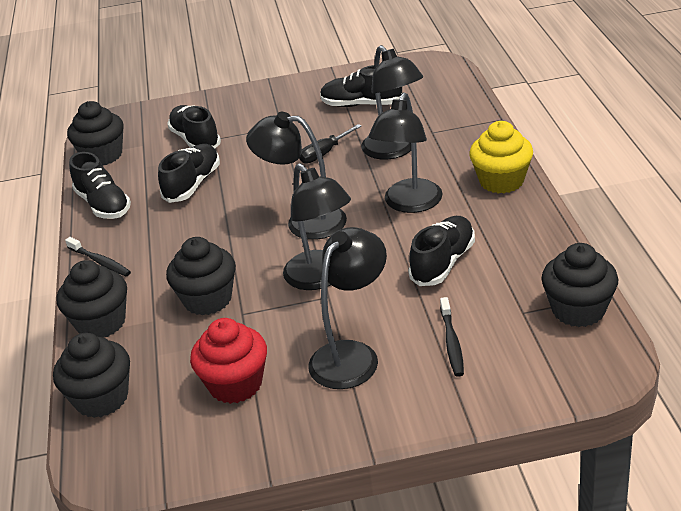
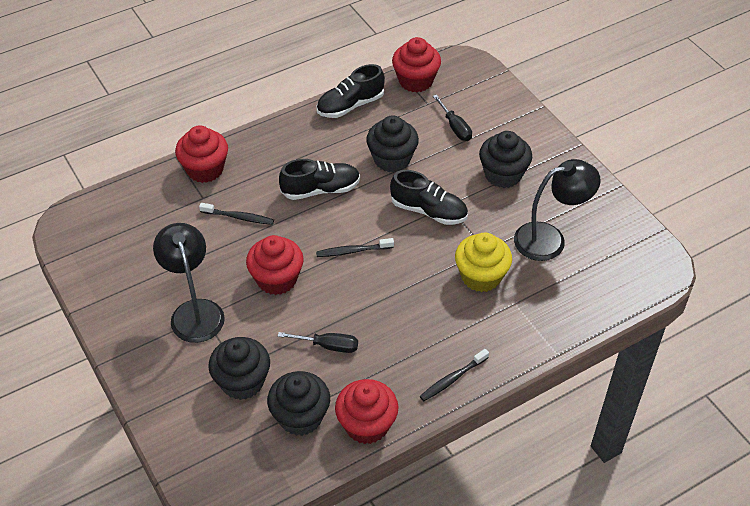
black cupcake: [53,333,130,418] [57,260,127,338] [67,101,124,165] [166,237,236,315] [541,243,618,327] = 5 -> [208,337,270,400] [267,371,330,436] [366,115,419,173] [479,131,532,188] = 4
black lamp: [246,112,347,240] [283,163,351,290] [308,227,387,389] [361,45,423,159] [369,92,443,213] = 5 -> [153,223,225,343] [514,159,601,261] = 2
black screwdriver: [299,124,361,164] = 1 -> [278,332,358,353] [433,95,472,141] = 2
black shoe: [69,152,131,219] [158,144,220,203] [167,105,221,148] [320,65,402,107] [408,216,475,286] = 5 -> [279,159,360,200] [316,64,385,118] [390,170,468,225] = 3
black toothbrush: [65,237,131,276] [440,297,464,377] = 2 -> [199,203,274,225] [316,238,394,257] [420,349,489,401] = 3
red cupcake: [190,318,267,404] = 1 -> [175,126,228,183] [246,235,304,295] [335,379,398,444] [392,37,441,92] = 4

